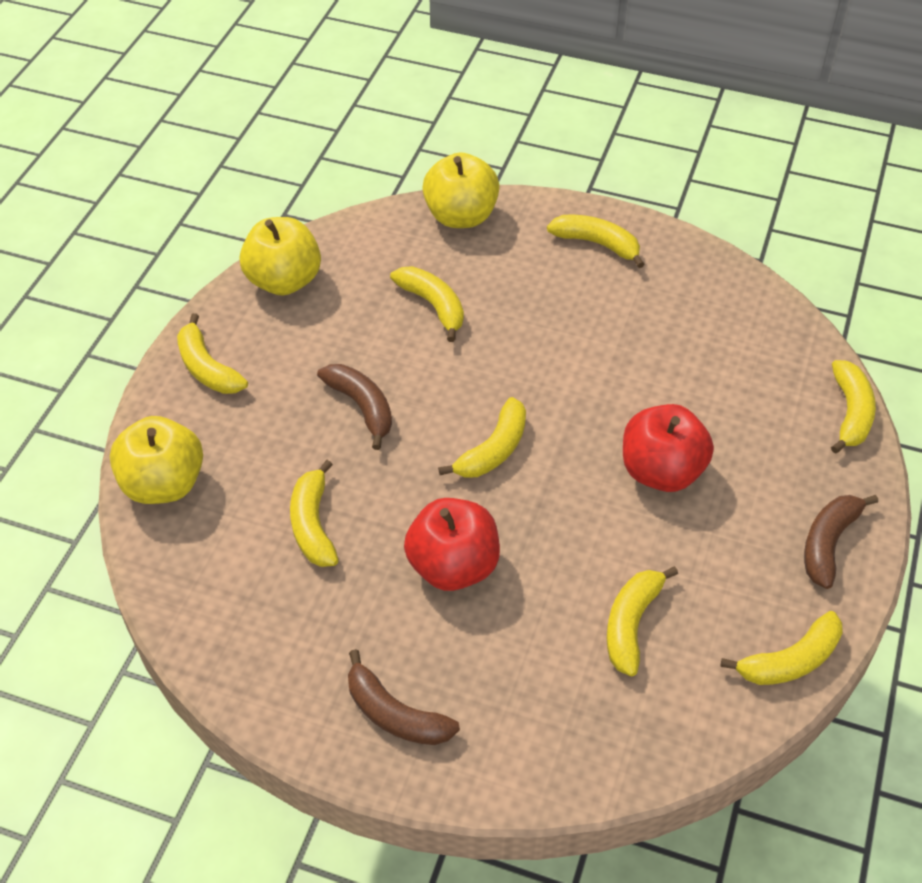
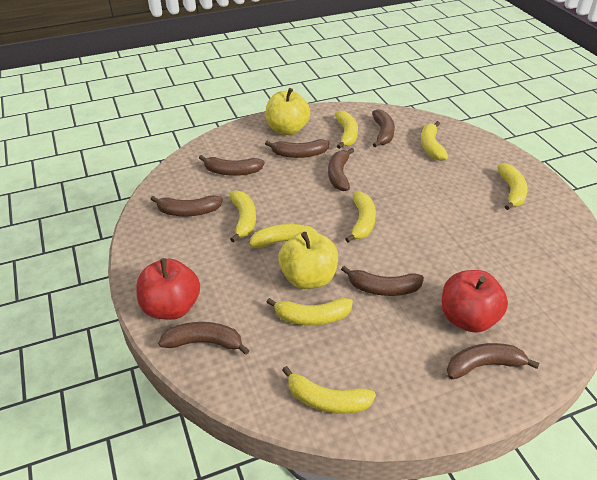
brown banana: [317,364,392,450] [348,649,460,745] [804,495,878,589] = 3 -> [151,195,223,216] [158,322,250,355] [199,155,265,176] [265,139,330,158] [328,148,354,191] [341,266,424,296] [372,109,395,147] [447,343,540,379] = 8
yellow apple: [110,416,203,504] [240,217,321,295] [422,152,500,228] = 3 -> [266,88,310,135] [279,231,338,289] = 2

